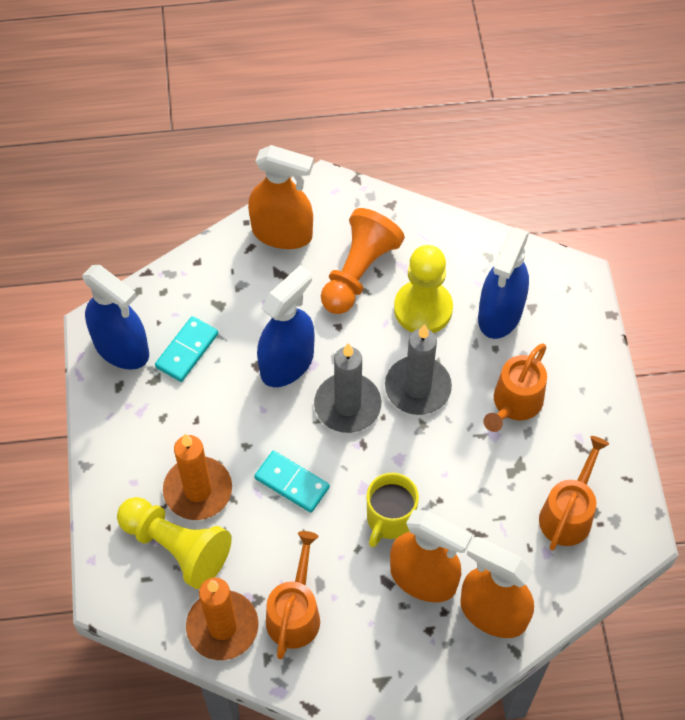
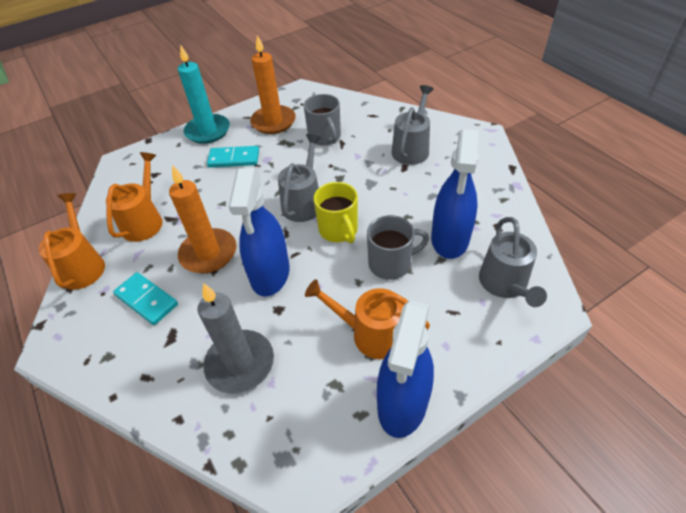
grey candle: [314,343,381,433] [385,324,452,415] = 2 -> [198,283,274,394] = 1
grey mug: none = 0 -> [304,94,341,145] [367,215,429,280] = 2
grey watering can: none = 0 -> [278,134,321,222] [392,85,434,165] [479,217,547,307] = 3
orange pawn: [321,208,405,314] = 1 -> none = 0
orange spray bottle: [248,145,314,249] [390,510,472,602] [461,537,534,638] = 3 -> none = 0
turquoise candle: none = 0 -> [178,44,230,144] = 1
yellow pawn: [117,497,231,589] [394,245,453,333] = 2 -> none = 0

